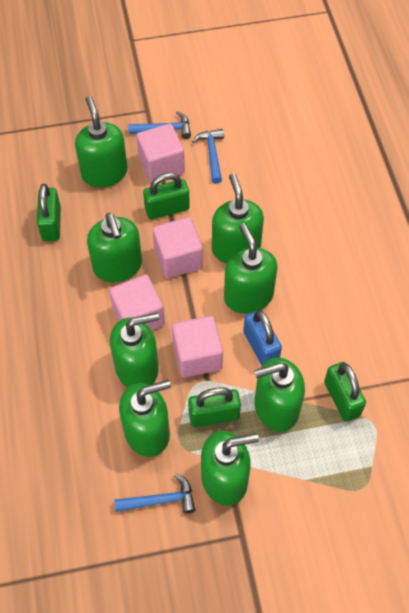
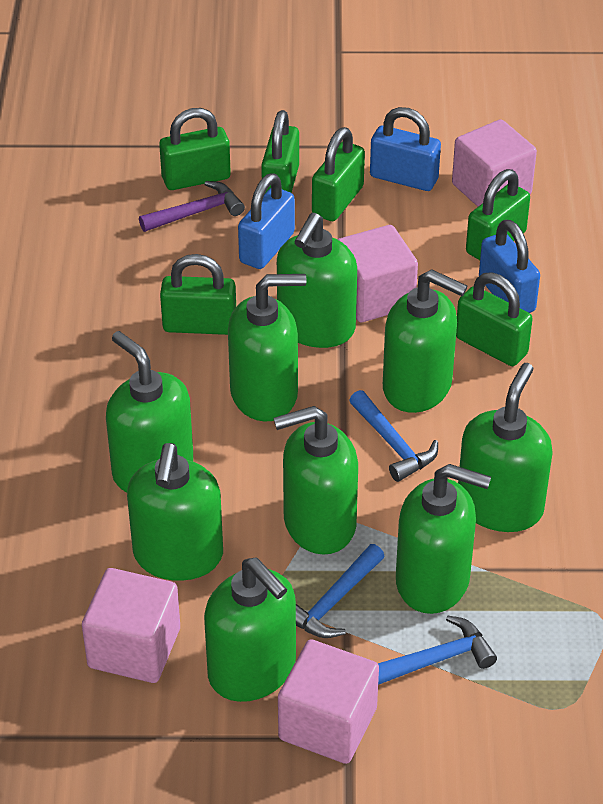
blue padlock: [243,310,282,366] = 1 -> [238,173,295,269] [370,107,441,191] [479,220,540,313] = 3
green padlock: [37,184,61,241] [143,173,190,219] [188,387,241,427] [324,362,366,422] = 4 -> [159,108,231,190] [160,254,236,335] [261,110,299,193] [312,127,365,221] [456,272,532,366] [466,169,530,260] = 6
green soap dispenser: [75,96,128,187] [87,213,142,283] [110,313,159,387] [119,380,171,457] [201,431,259,506] [212,173,264,264] [224,223,277,314] [254,358,305,432] = 8 -> [106,331,193,492] [127,443,223,581] [204,558,296,702] [228,274,307,422] [273,406,358,555] [277,213,357,348] [383,269,467,413] [396,464,491,614] [458,363,553,532] = 9
purple hammer: none = 0 -> [139,181,245,232] = 1

